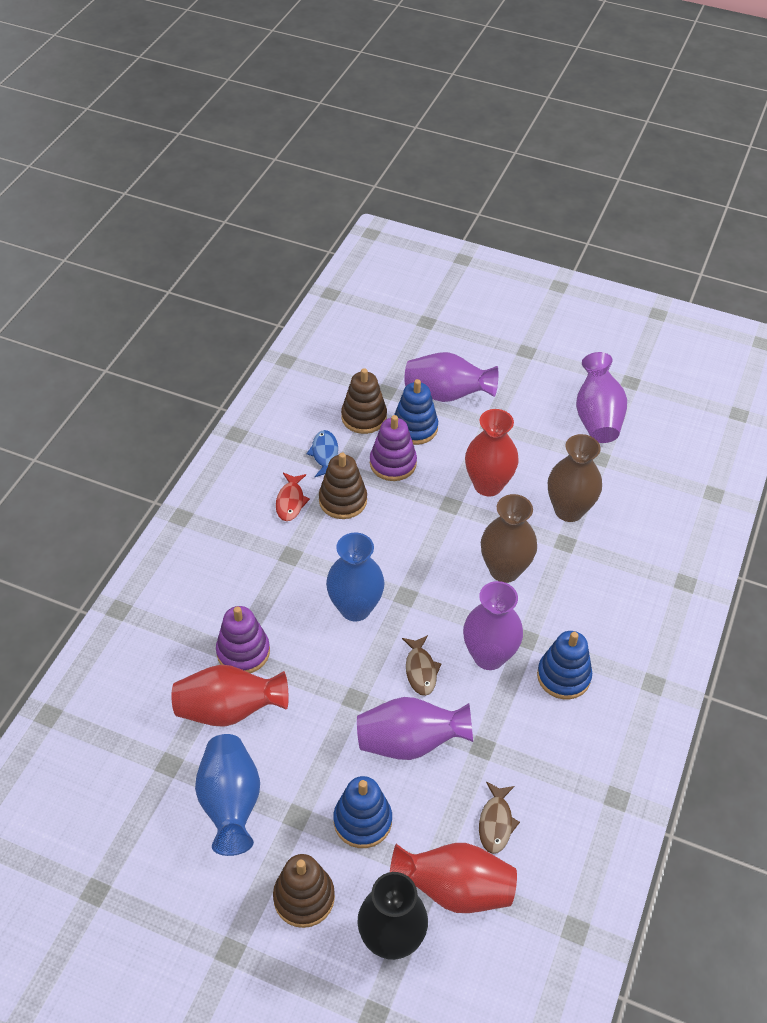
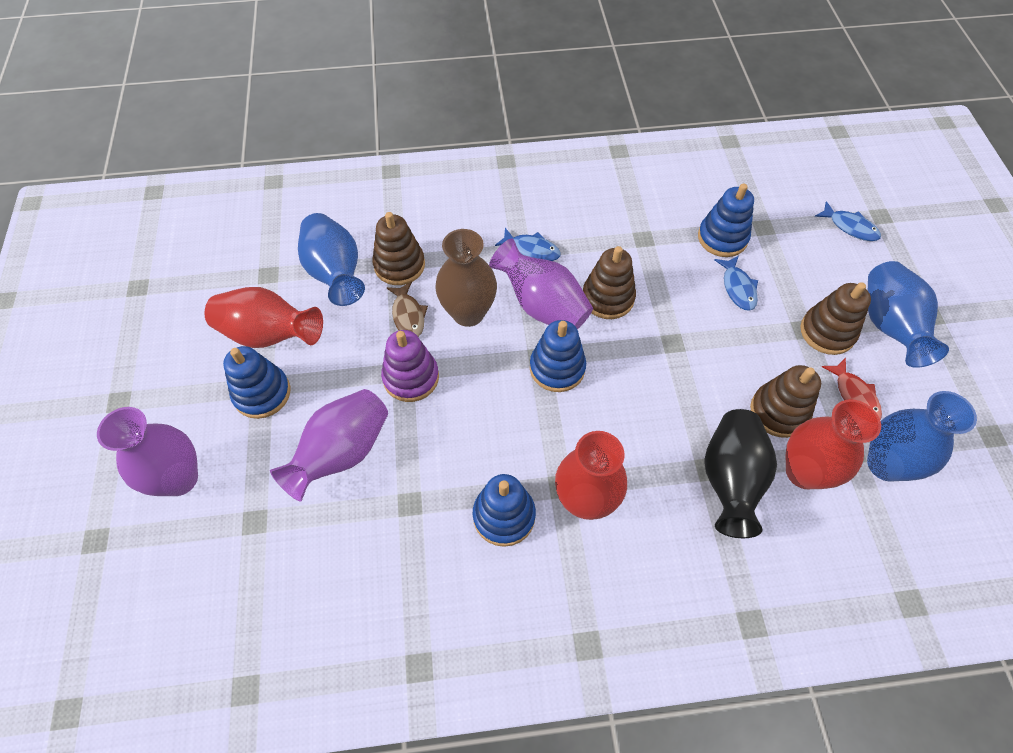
blue fish: [307,430,338,477] = 1 -> [495,228,561,261] [715,256,758,311] [815,201,881,241] = 3
blue stacking toy: [333,776,392,848] [394,379,438,445] [537,631,592,699] = 3 -> [223,346,290,419] [473,474,536,547] [530,320,586,392] [698,183,754,257] = 4
blue vase: [195,734,260,856] [326,532,385,621] = 2 -> [298,213,365,306] [867,391,977,482] [868,261,949,368] = 3
brown fish: [402,635,442,696] [479,782,520,854] = 2 -> [386,281,428,337] = 1
brown stacking toy: [273,854,335,928] [319,453,367,519] [341,368,387,434] = 3 -> [372,212,425,285] [583,246,636,319] [750,365,821,438] [800,282,871,355] = 4
brown vase: [481,494,537,583] [548,434,602,522] = 2 -> [435,229,497,327] = 1
purple stacking toy: [216,606,270,673] [370,415,417,481] = 2 -> [381,330,439,402] = 1
purple vase: [357,697,473,760] [405,352,498,402] [463,581,523,670] [576,352,627,443] = 4 -> [97,407,198,496] [270,389,388,502] [489,238,593,330] = 3

